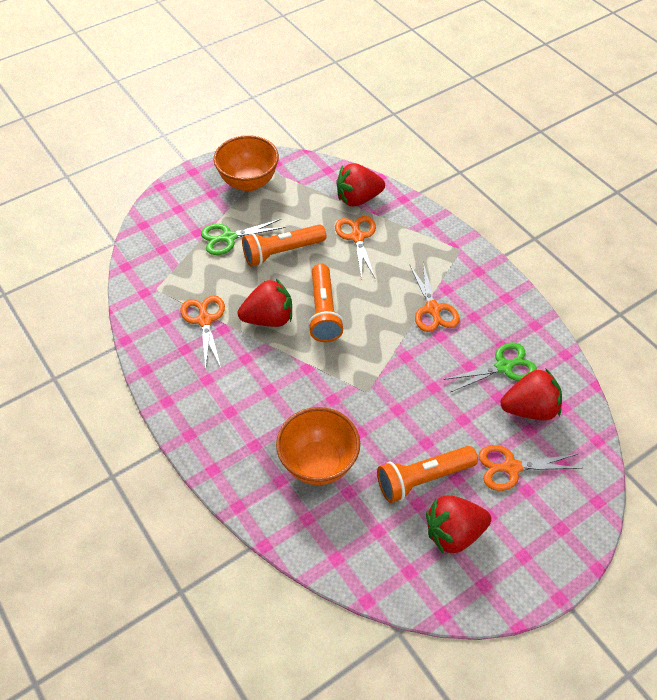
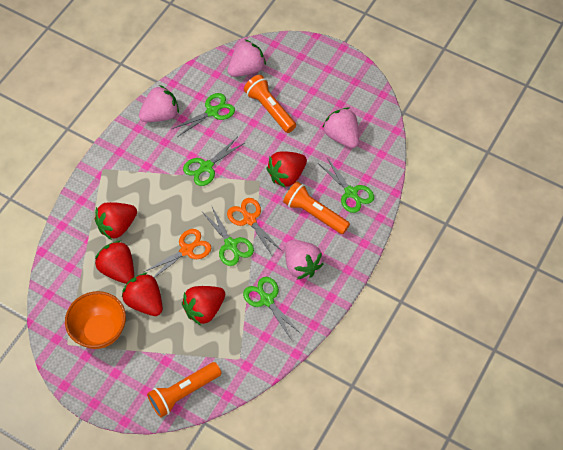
green scissors: [201,219,285,255] [443,343,537,392] = 2 -> [172,93,235,137] [183,137,244,186] [202,207,254,266] [243,277,301,339] [318,158,374,213] = 5
orange bowl: [214,135,279,192] [276,407,360,485] = 2 -> [65,291,126,349] = 1
orange scissors: [181,295,225,368] [335,216,376,280] [410,263,460,332] [478,445,582,491] = 4 -> [144,229,211,278] [227,198,282,257] = 2
pink strawberry: none = 0 -> [139,85,179,122] [228,39,266,77] [285,240,323,280] [322,108,359,148] = 4
red strawberry: [238,279,292,327] [337,163,385,206] [426,495,491,554] [501,368,562,420] = 4 -> [95,202,137,240] [95,240,134,284] [122,272,163,316] [182,286,225,325] [266,152,307,188] = 5

